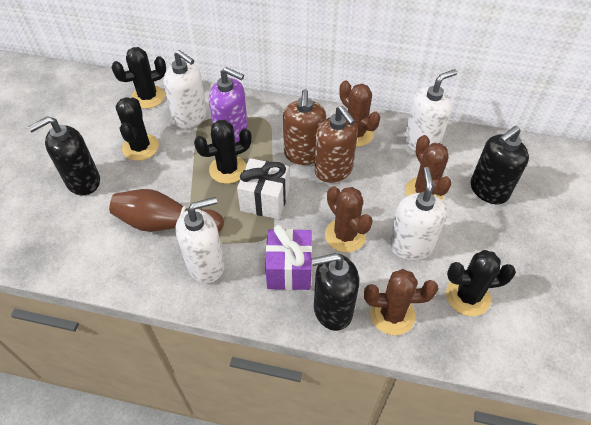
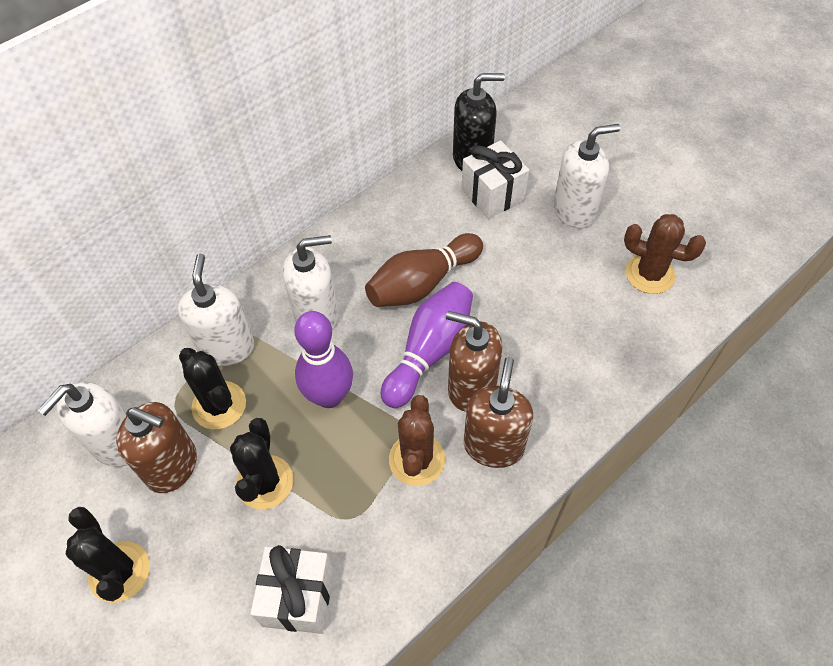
black cactus: [111,47,166,109] [116,97,159,161] [194,120,252,184] [446,250,516,316] = 4 -> [66,507,150,603] [179,348,246,429] [230,418,293,510] = 3
black soap dispenser: [28,116,100,196] [311,253,359,331] [471,126,529,204] = 3 -> [453,73,505,171] = 1
brown cactus: [325,186,373,252] [339,81,380,147] [364,269,438,335] [405,135,452,200] = 4 -> [389,395,445,486] [624,214,706,294] = 2
brown soap dispenser: [283,89,326,165] [314,106,358,183] = 2 -> [116,402,197,493] [446,311,502,412] [464,357,533,468] = 3
purple bowling pin: none = 0 -> [294,311,353,408] [381,282,473,408] = 2
purple gift: [265,225,312,290] = 1 -> none = 0
purple soap dispenser: [209,67,248,143] = 1 -> none = 0
white gift: [237,158,289,219] = 1 -> [250,545,333,634] [461,140,529,219] = 2

